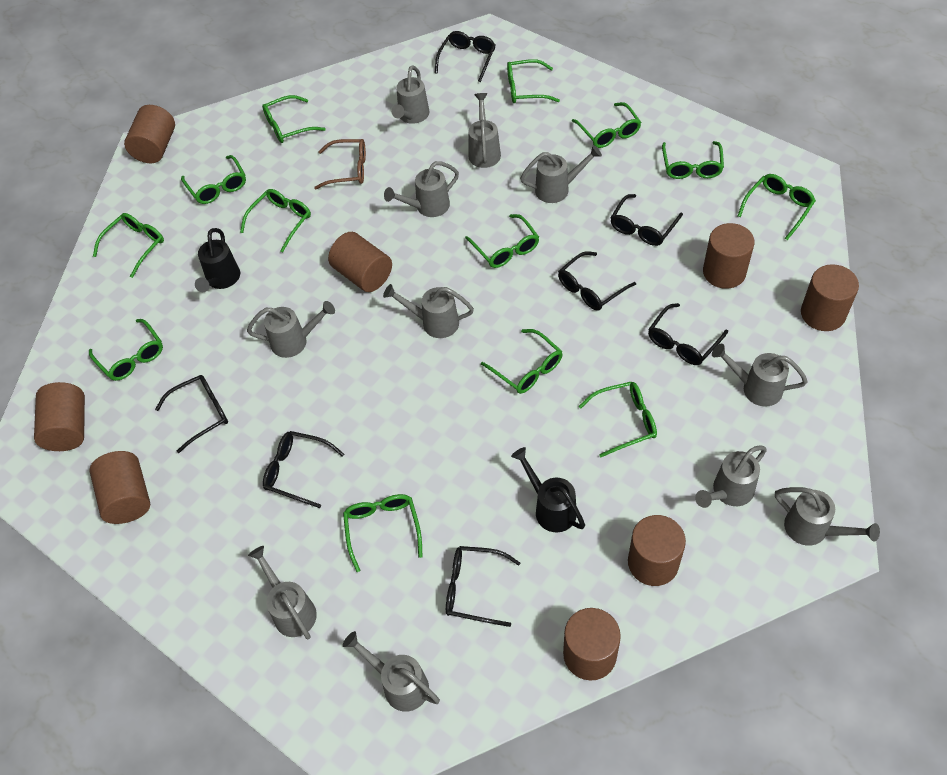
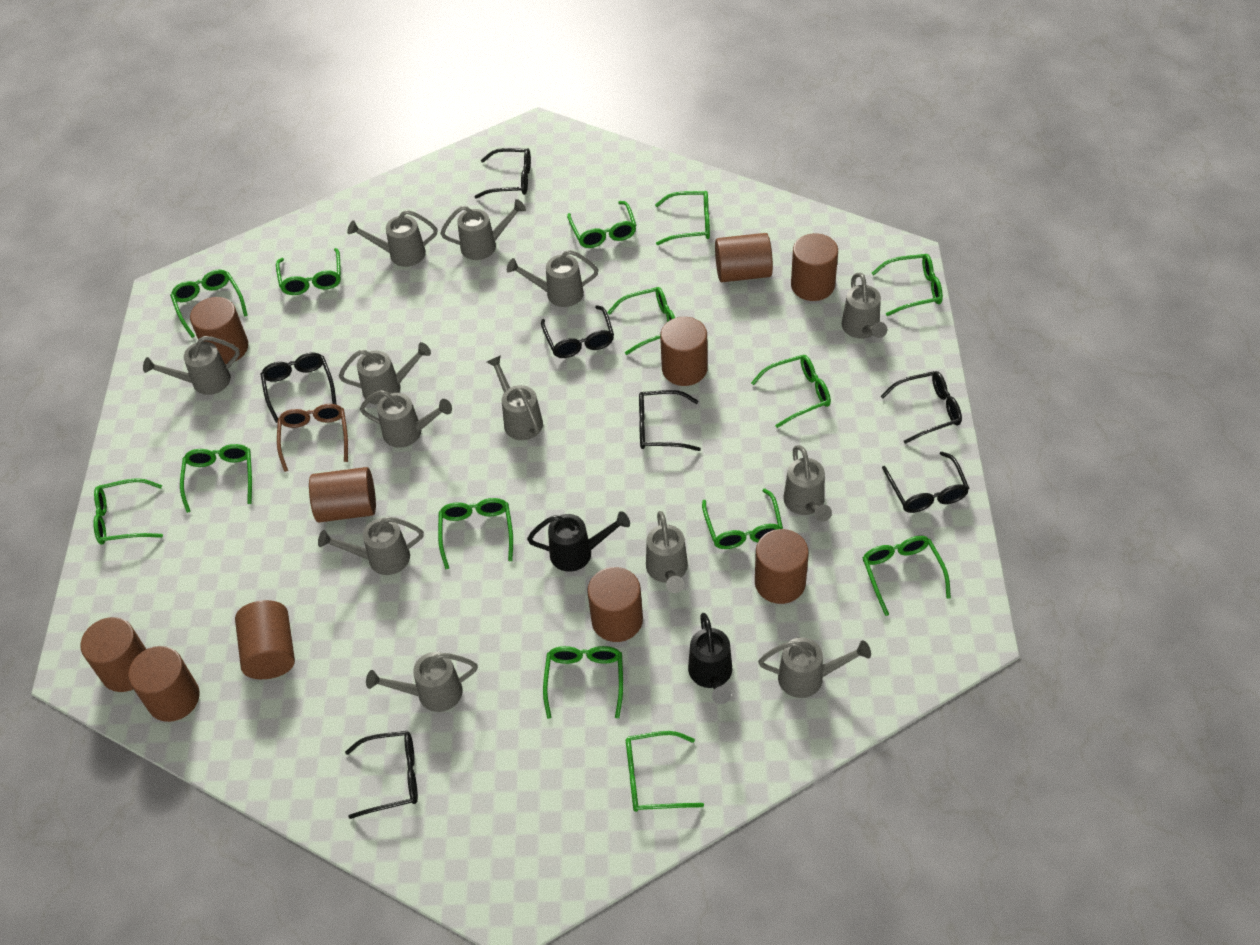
brown cylinder: [34,382,85,451] [89,451,150,524] [124,105,175,163] [328,232,392,292] [563,608,621,681] [628,515,686,586] [703,223,755,289] [801,264,859,331] = 8 -> [81,617,146,692] [128,646,200,722] [190,297,248,364] [235,600,295,679] [309,467,376,522] [587,567,643,642] [660,317,708,386] [715,233,773,282] [755,529,809,604] [791,233,838,301] = 10
green glasses: [89,319,163,381] [93,213,164,278] [181,155,246,204] [240,189,311,253] [262,95,326,143] [343,494,423,572] [465,214,539,268] [481,329,563,394] [507,59,560,103] [572,102,641,148] [579,382,657,457] [662,141,724,179] [738,174,816,240] = 13 -> [93,478,163,545] [170,270,248,338] [180,444,252,513] [276,248,341,295] [438,498,513,570] [543,646,623,719] [567,201,637,248] [607,287,675,355] [626,731,704,812] [655,191,710,245] [702,489,783,549] [751,355,831,428] [862,536,951,616] [872,254,943,316] = 14
grey watering can: [247,301,335,358] [248,546,317,640] [343,631,440,712] [383,284,474,338] [384,161,459,217] [391,66,429,124] [468,93,501,168] [520,145,602,203] [695,445,767,508] [712,344,808,407] [775,487,880,546] = 11 -> [143,336,240,395] [318,517,424,575] [339,342,431,405] [347,210,438,267] [360,390,452,448] [366,652,478,712] [440,199,526,260] [487,355,543,440] [507,250,598,307] [646,511,688,593] [758,637,871,698] [783,445,832,522] [842,273,887,339] = 13

